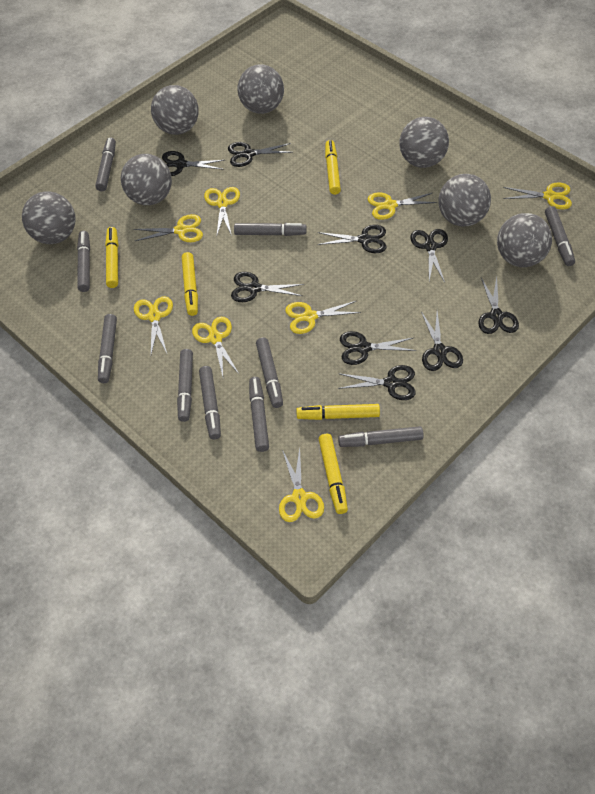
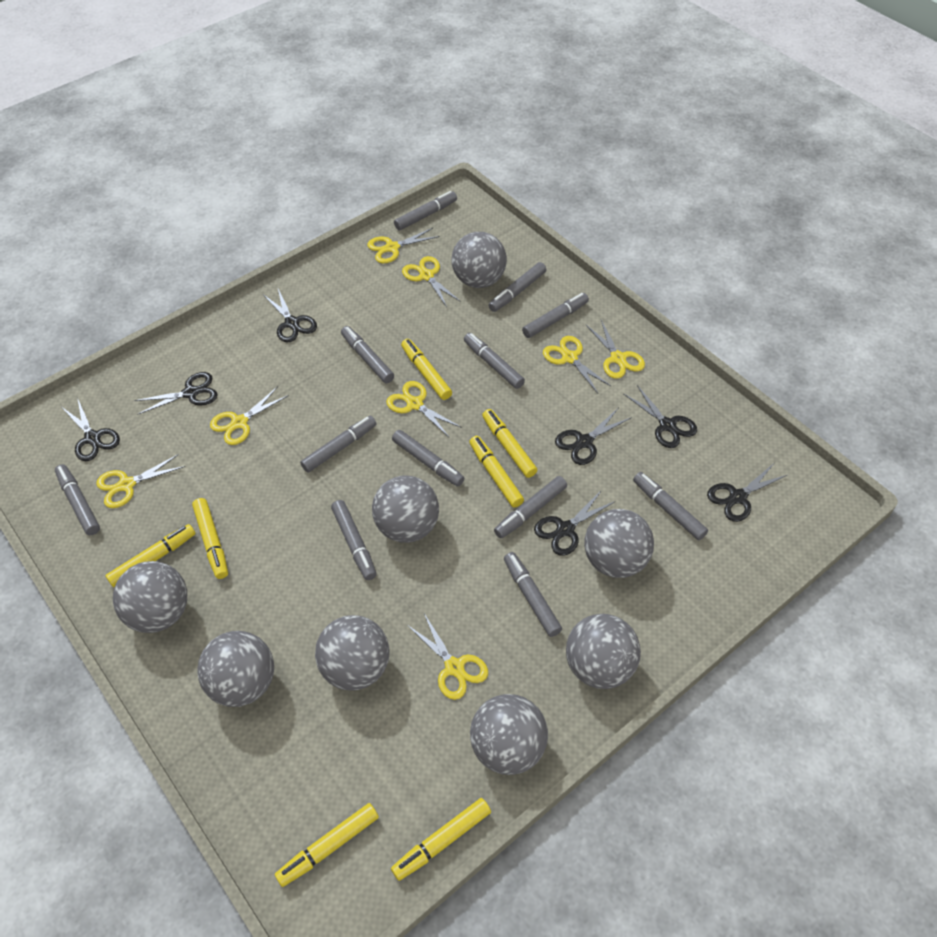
black scissors: [162,151,225,176] [228,142,293,167] [231,272,304,302] [317,225,386,253] [338,365,416,400] [340,331,416,365] [410,229,448,282] [421,311,463,371] [478,277,519,334] = 9 -> [62,400,120,461] [134,372,217,415] [263,289,317,342] [534,490,616,556] [555,408,632,465] [623,385,697,448] [707,463,789,522] = 7
grey ball: [22,191,76,244] [121,154,172,205] [151,85,199,135] [238,64,284,114] [399,117,449,168] [439,174,491,226] [497,213,552,267] = 7 -> [113,561,187,633] [198,631,274,707] [315,615,389,690] [372,475,439,543] [452,232,507,288] [470,694,548,775] [566,614,641,689] [584,509,654,578] = 8
grey marker: [77,231,90,292] [95,137,116,191] [98,314,117,383] [177,349,193,422] [199,366,221,439] [234,223,306,236] [249,377,269,452] [256,337,283,408] [338,426,424,447] [545,206,575,266] = 10 -> [55,464,100,535] [300,416,376,473] [331,500,377,580] [341,326,394,383] [392,430,464,486] [394,191,457,230] [464,333,525,389] [488,262,546,312] [494,476,567,538] [504,552,562,637] [522,293,589,338] [633,472,708,540] = 12
yellow marker: [105,227,118,288] [182,252,198,316] [296,404,380,420] [319,434,348,514] [325,140,341,195] = 5 -> [105,524,196,587] [192,498,228,579] [275,803,379,887] [391,798,491,881] [401,339,452,400] [469,436,524,507] [482,409,537,478] = 7

